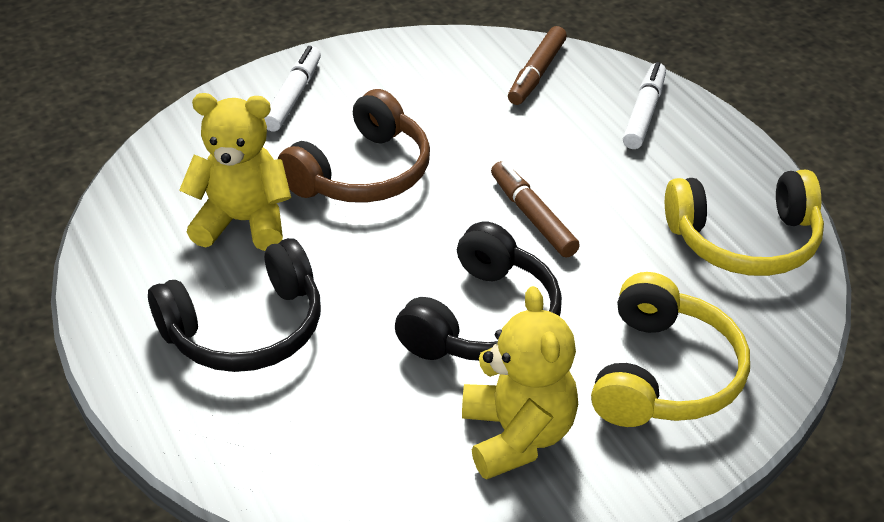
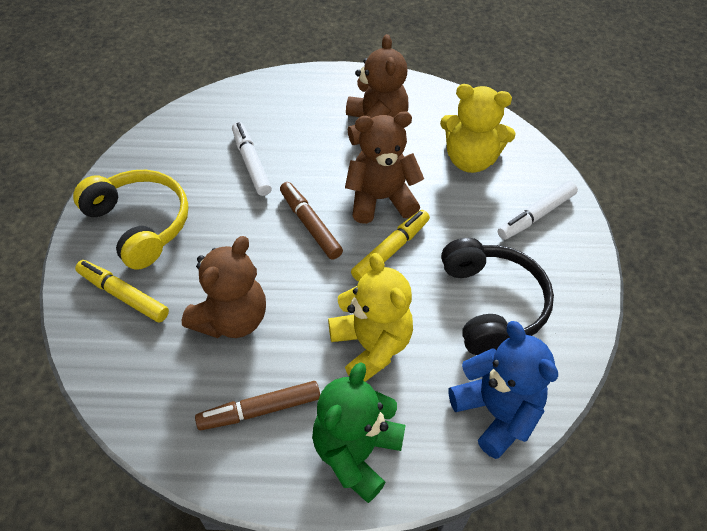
black headphones: [148,238,321,372] [395,221,562,361] = 2 -> [441,238,554,355] = 1
blue teddy bear: none = 0 -> [448,321,558,459] = 1
brown headphones: [278,89,430,203] = 1 -> none = 0
brown teddy bear: none = 0 -> [182,236,266,338] [345,112,424,224] [346,34,408,145] = 3
green teddy bear: none = 0 -> [312,362,405,503] = 1
yellow headphones: [591,272,750,427] [665,170,824,276] = 2 -> [73,170,188,270] = 1
yellow marker: none = 0 -> [75,260,169,322] [351,210,430,282] = 2

